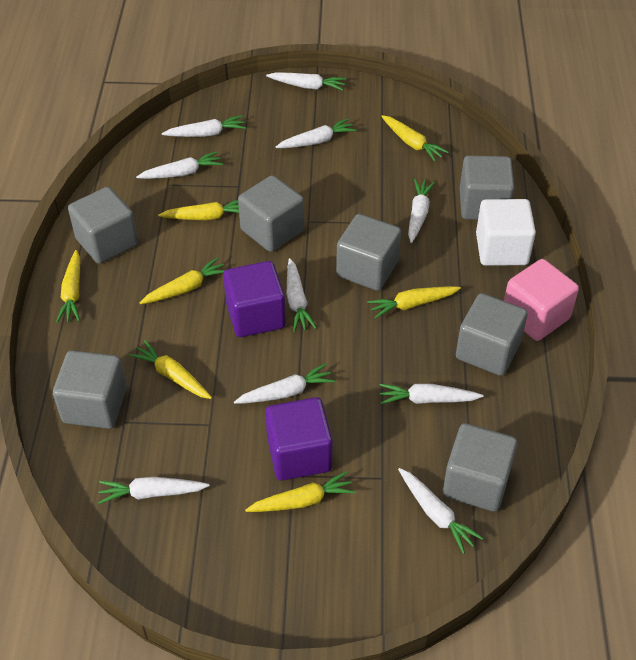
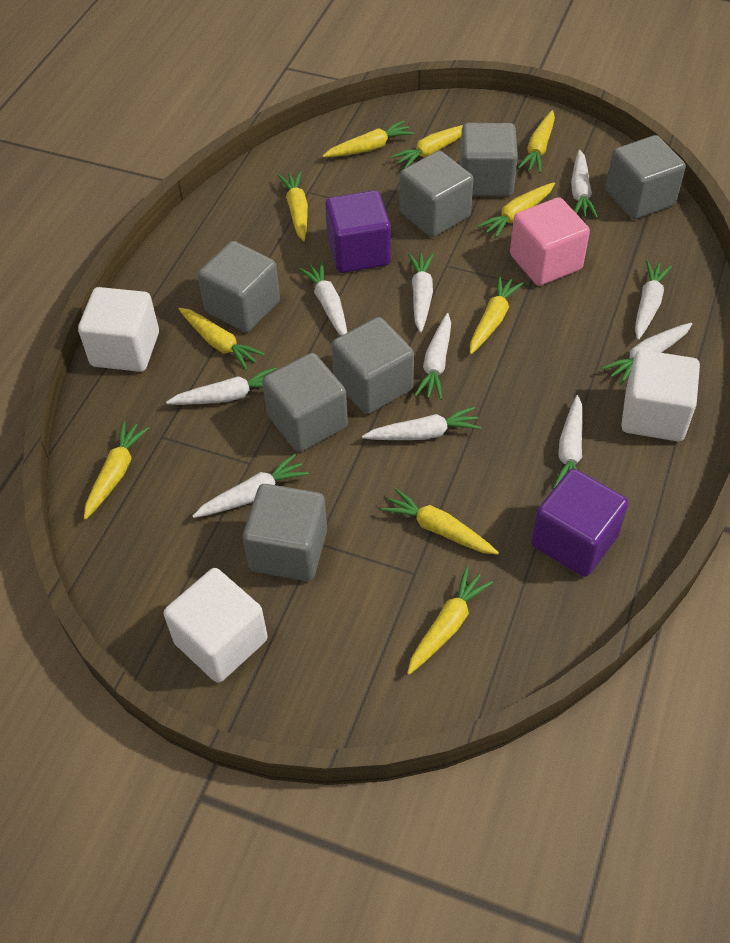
white cube: [476,199,536,266] = 1 -> [78,287,159,372] [164,568,268,683] [621,350,700,441] = 3
yellow carrot: [56,250,80,323] [129,340,212,399] [140,257,225,304] [158,200,239,220] [245,471,356,512] [367,286,461,319] [381,115,449,162] = 7 -> [84,421,149,520] [179,308,265,370] [278,171,308,241] [323,120,414,157] [381,488,499,555] [391,125,463,169] [407,567,493,675] [470,275,523,354] [478,182,555,239] [518,110,555,173] = 10

